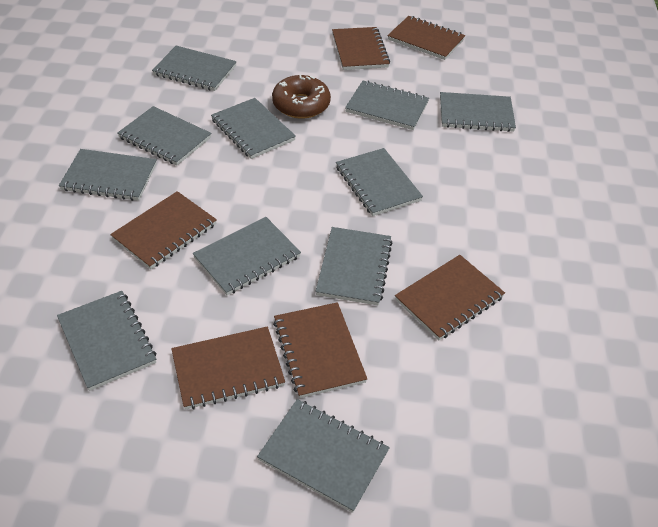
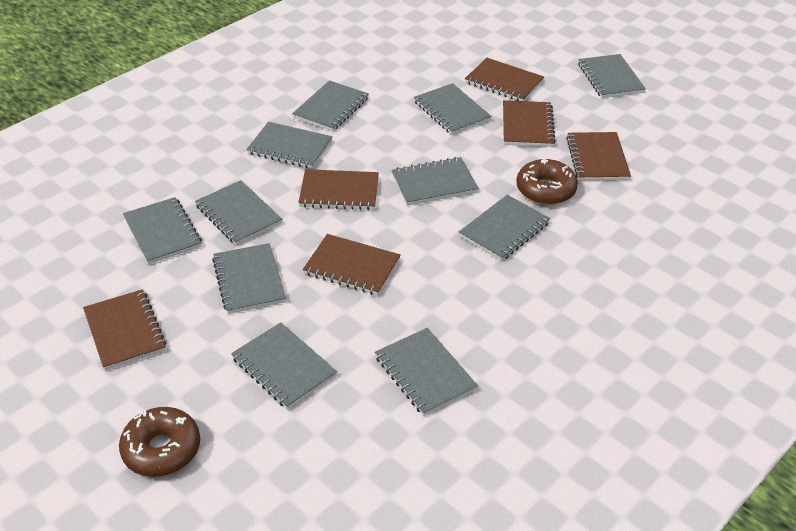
brown donut: [272,75,331,119] = 1 -> [119,407,200,477] [516,158,578,205] = 2

